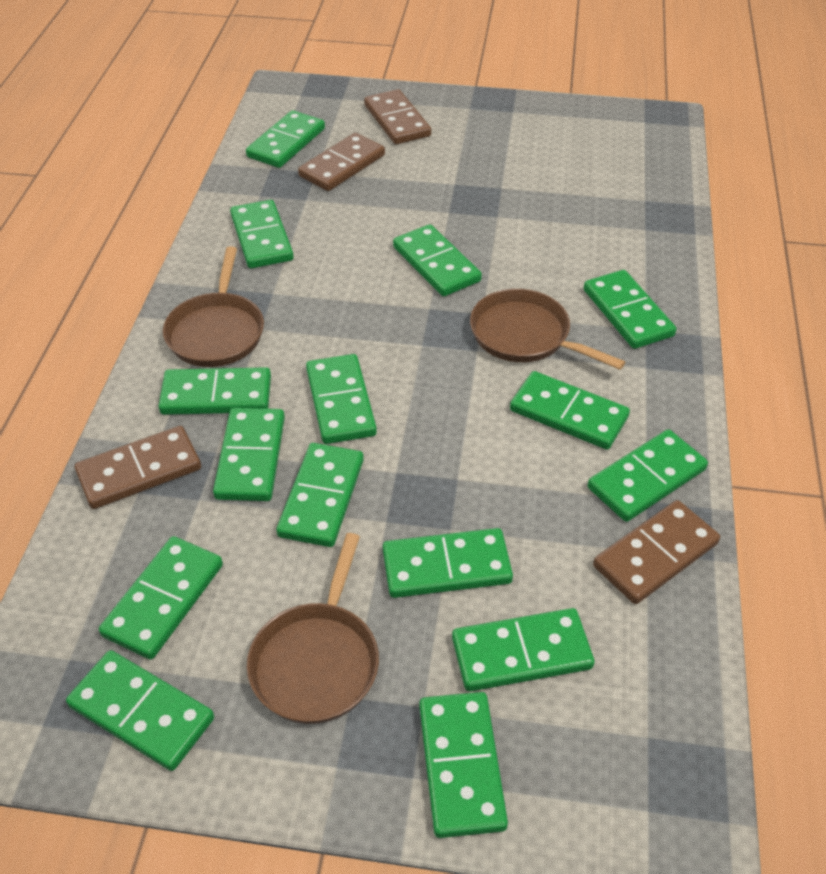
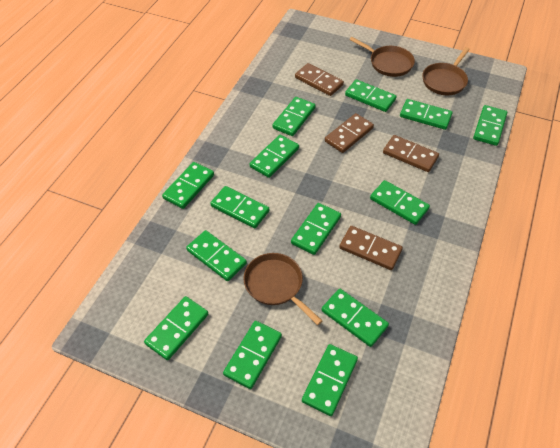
green domino: [66,650,214,771] [99,536,223,660] [159,367,271,415] [213,408,285,501] [230,200,294,268] [246,110,325,168] [276,443,364,547] [306,354,377,444] [383,528,513,598] [393,224,482,296] [419,692,508,838] [452,608,595,691] [510,371,630,450] [584,270,676,349] [588,429,708,522] = 15 -> [144,296,208,360] [162,162,214,209] [186,230,247,281] [210,186,269,228] [223,321,282,389] [250,135,299,178] [272,97,315,136] [291,203,341,255] [302,344,358,416] [322,289,389,347] [345,79,397,112] [370,180,430,225] [400,99,453,130] [473,105,507,146] = 14

